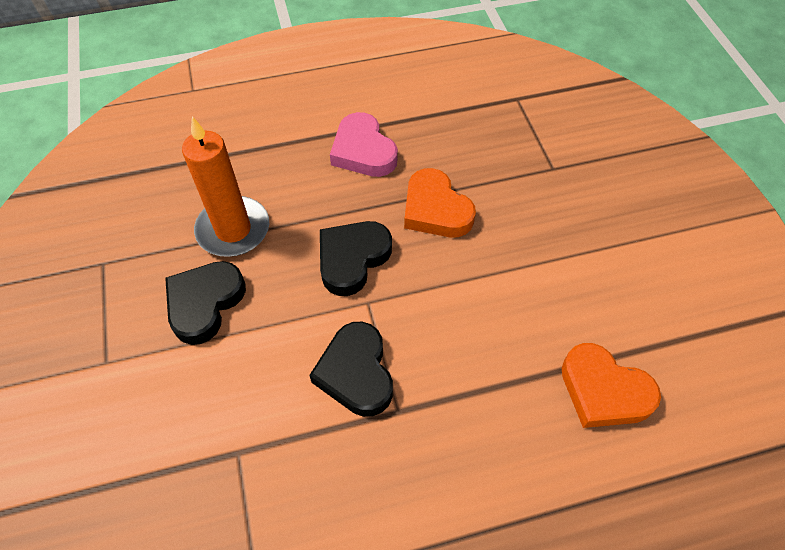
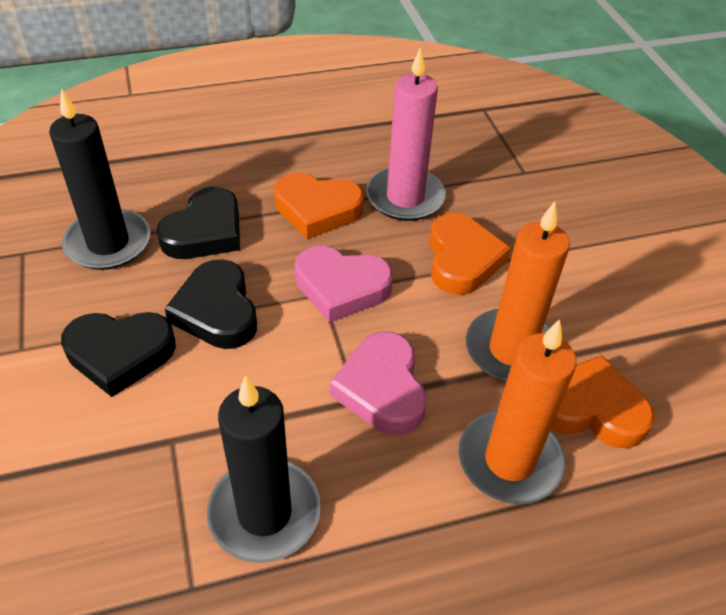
black candle: none = 0 -> [49,88,150,270] [207,376,321,563] = 2
orange candle: [182,117,269,257] = 1 -> [458,319,577,504] [466,202,570,382] = 2
orange heart: [404,168,476,237] [562,343,661,428] = 2 -> [274,173,364,239] [429,213,511,295] [551,355,655,449] = 3
pink candle: none = 0 -> [366,48,446,221] = 1
pink heart: [330,112,398,177] = 1 -> [295,246,393,323] [330,332,427,435] = 2

